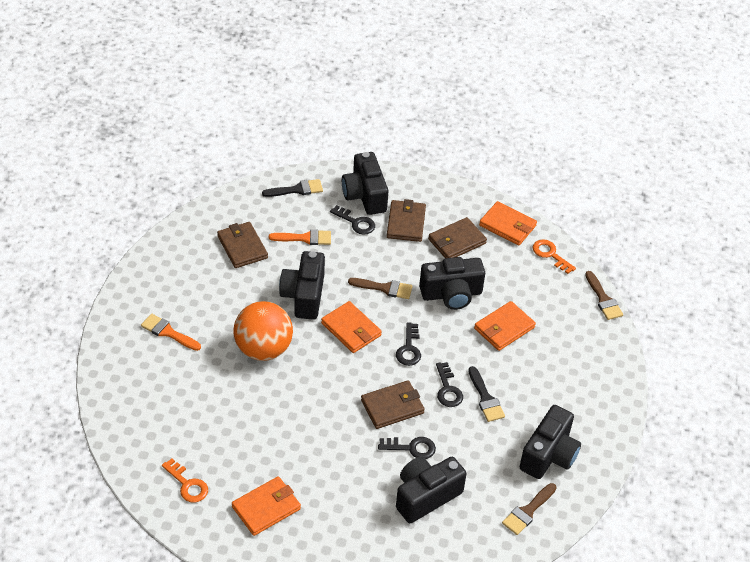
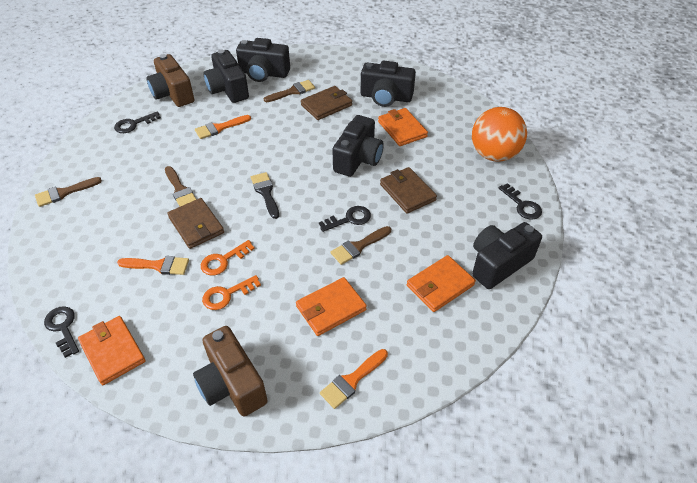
black brush: [262,179,323,197] [468,366,505,422] = 2 -> [251,172,279,219] = 1
brown brush: [348,278,412,299] [502,483,556,535] [585,271,623,320] = 3 -> [35,177,102,207] [165,166,197,206] [264,80,315,102] [330,226,391,265] = 4
brown camera: none = 0 -> [146,54,194,107] [193,326,268,417] = 2
brown wallet: [217,222,268,268] [361,380,425,429] [387,199,426,242] [428,217,487,258] = 4 -> [167,198,224,249] [301,86,352,120] [380,167,437,213] = 3
orange brush: [141,314,201,351] [269,229,331,245] = 2 -> [117,256,189,275] [195,115,251,139] [320,349,388,409] = 3

